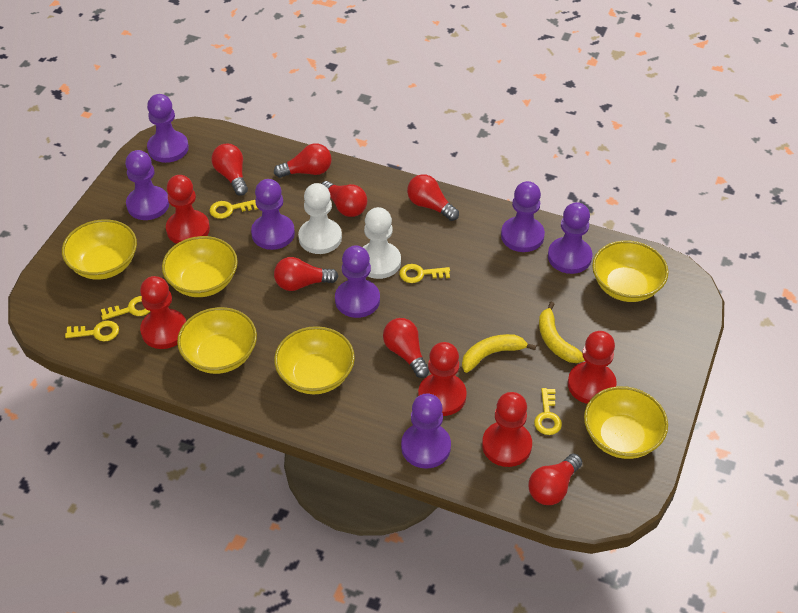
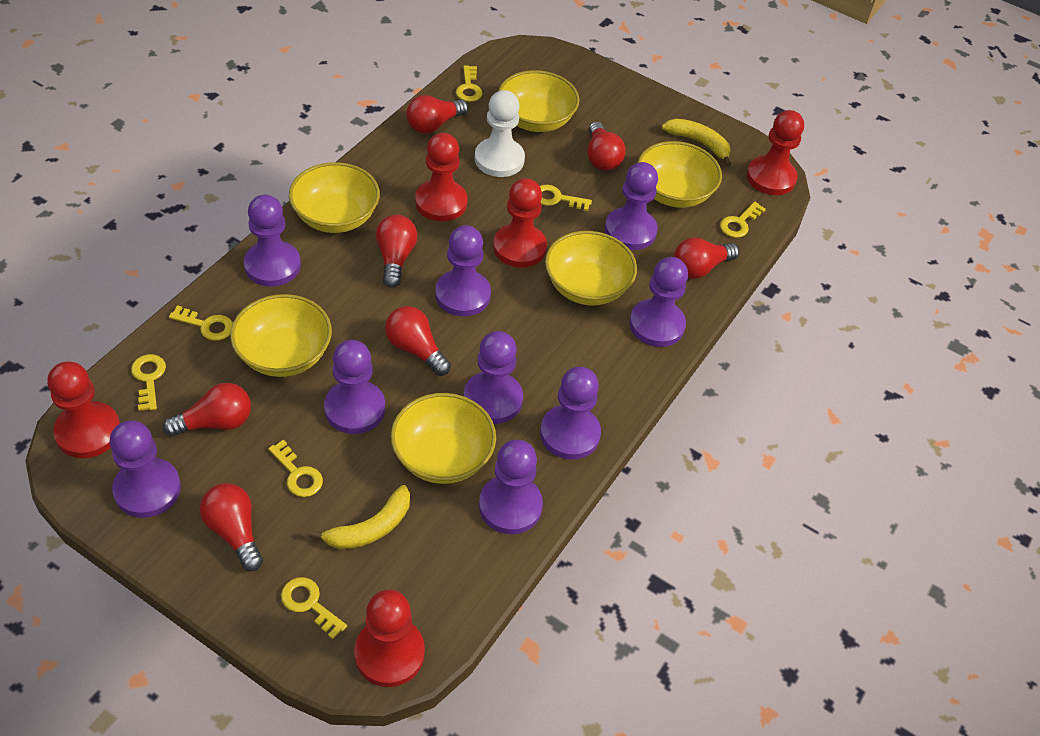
purple pawn: [125,150,169,220] [147,94,189,163] [251,179,295,250] [335,245,380,318] [401,393,451,469] [501,181,545,252] [548,202,592,274] = 7 -> [110,421,181,518] [244,195,301,286] [324,340,385,434] [435,225,491,316] [464,331,523,424] [479,440,543,534] [540,367,601,460] [605,162,658,250] [630,257,688,347] = 9
white pawn: [298,183,342,254] [363,207,401,279] = 2 -> [475,90,525,177] = 1
yellow key: [65,321,119,341] [101,296,150,320] [210,200,258,219] [399,264,450,283] [534,388,562,435] = 5 -> [131,354,166,411] [169,305,233,341] [268,440,323,497] [281,577,347,639] [456,65,482,102] [540,185,592,211] [720,201,766,238] = 7

